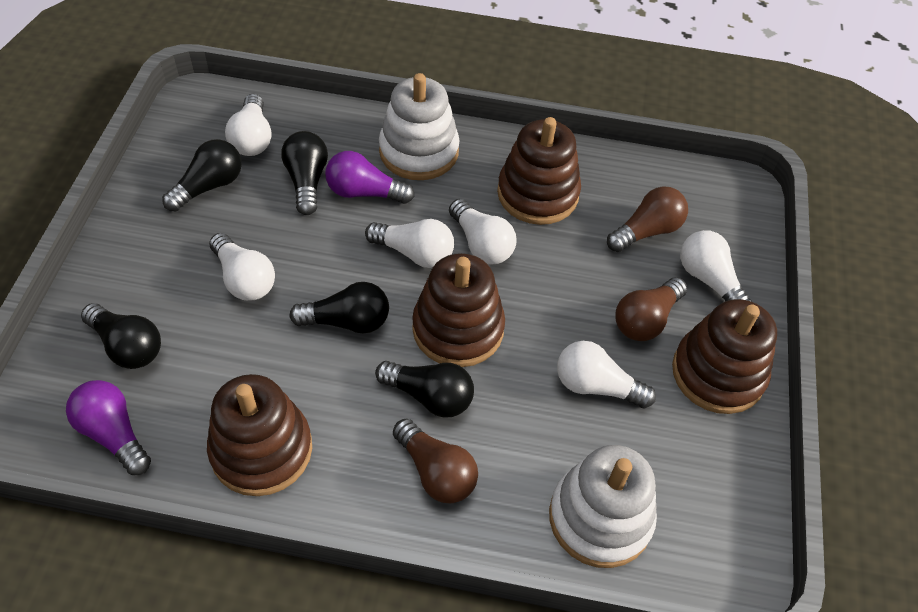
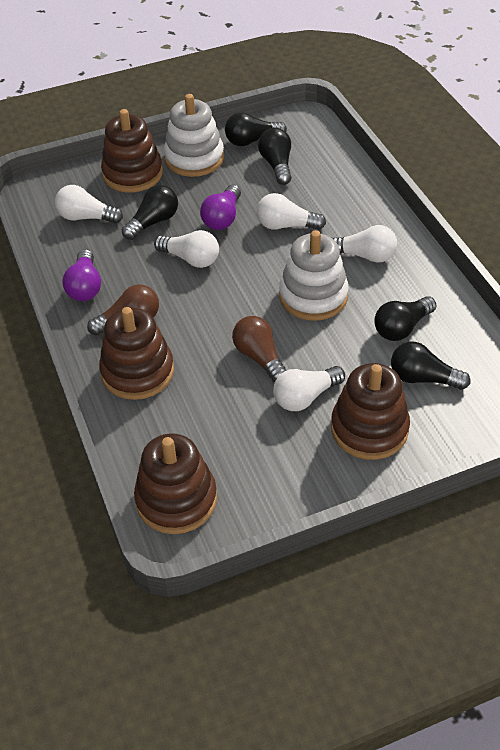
brown light bulb: [393,418,478,503] [607,186,688,252] [616,277,687,341] = 3 -> [87,284,159,336] [232,316,287,383] = 2
white light bulb: [209,233,275,301] [225,94,272,156] [365,219,454,268] [449,199,516,264] [557,341,656,408] [680,230,752,302] = 6 -> [55,185,123,224] [154,230,219,268] [257,193,326,230] [273,366,345,411] [331,225,397,263] = 5

